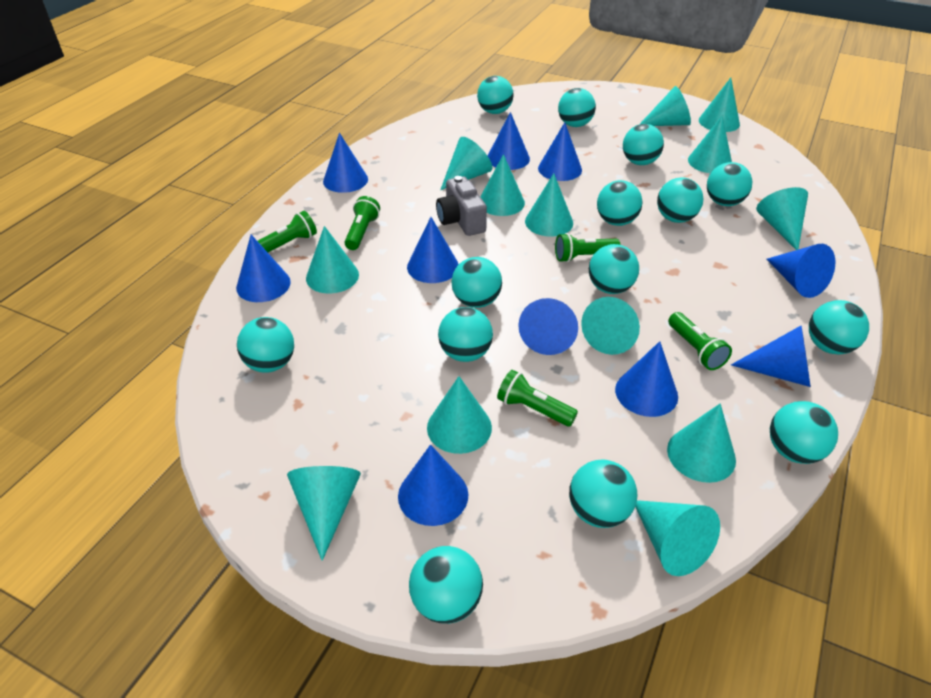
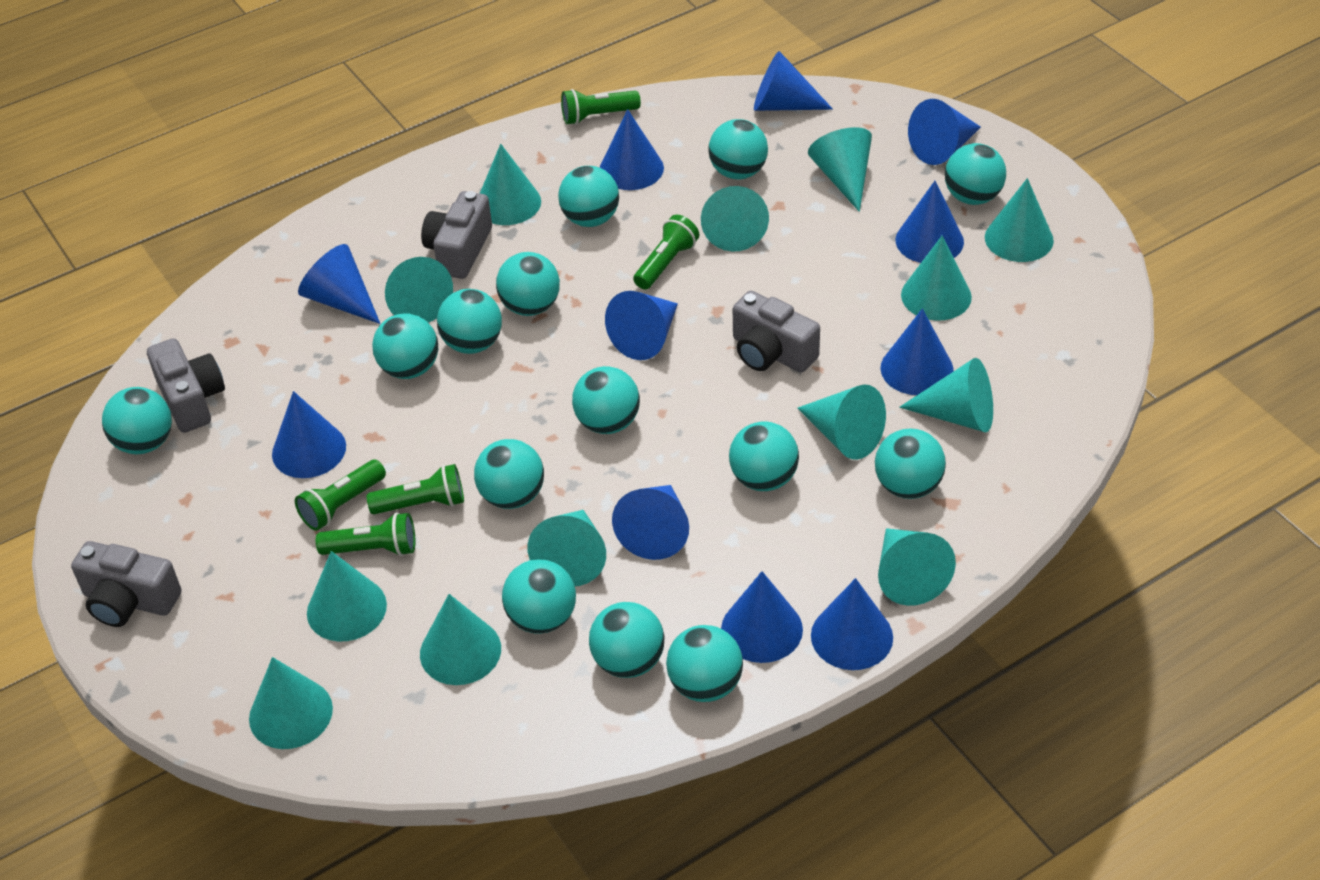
blue cone: [236,235,291,302] [323,133,368,193] [398,445,468,526] [407,217,459,283] [488,112,530,170] [518,298,578,355] [538,122,582,181] [615,341,678,417] [731,326,811,387] [767,244,835,298] = 10 -> [272,391,346,478] [298,244,380,324] [600,109,664,190] [605,291,678,360] [612,485,689,560] [721,571,803,663] [754,51,833,111] [811,578,893,670] [881,309,954,395] [895,181,964,263] [908,99,981,165] = 11
grey camera: [436,176,487,236] = 1 -> [71,541,182,627] [147,338,225,433] [421,191,492,279] [733,291,820,373] = 4

